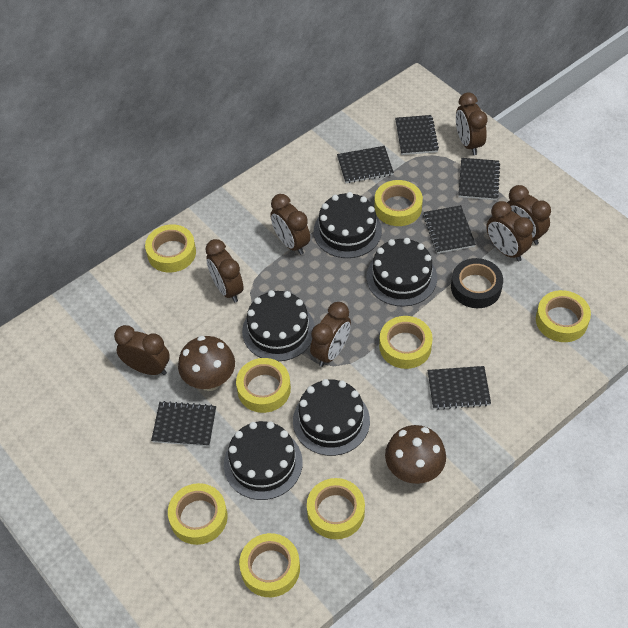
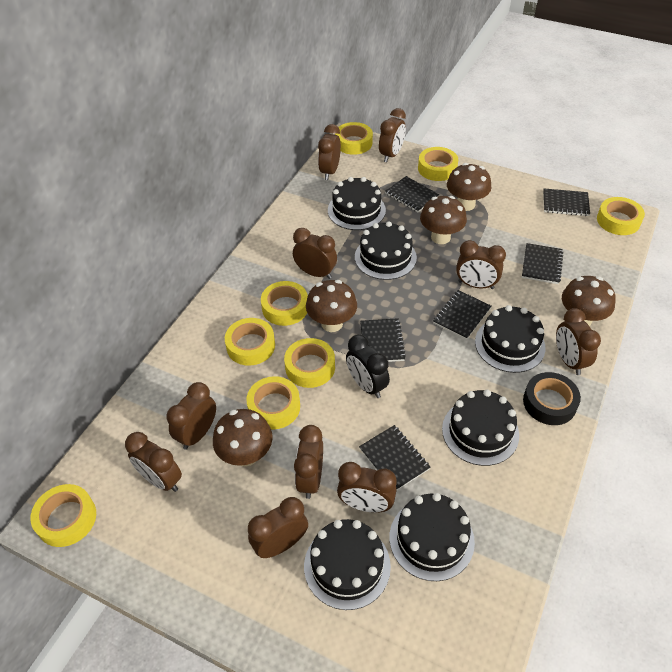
black cake: [224,421,303,500] [242,290,315,362] [293,379,370,456] [313,192,382,258] [366,238,437,307] = 5 -> [304,519,391,610] [328,177,386,230] [355,221,417,280] [389,493,475,581] [442,390,519,466] [475,305,546,373] = 6
black clock: none = 0 -> [346,335,390,398] = 1
brown clock: [114,325,170,375] [205,239,244,303] [270,194,310,255] [310,302,351,367] [456,92,488,155] [486,201,533,261] [507,185,551,245] = 7 -> [125,432,182,492] [166,382,216,450] [248,497,308,558] [293,228,337,279] [294,425,323,499] [318,124,341,180] [337,462,397,513] [379,108,406,162] [456,240,506,289] [556,308,601,375] = 10
brown mushroom: [178,336,235,391] [385,425,446,484] = 2 -> [213,409,273,467] [306,280,357,332] [420,196,467,244] [447,163,491,211] [562,276,616,326] = 5

